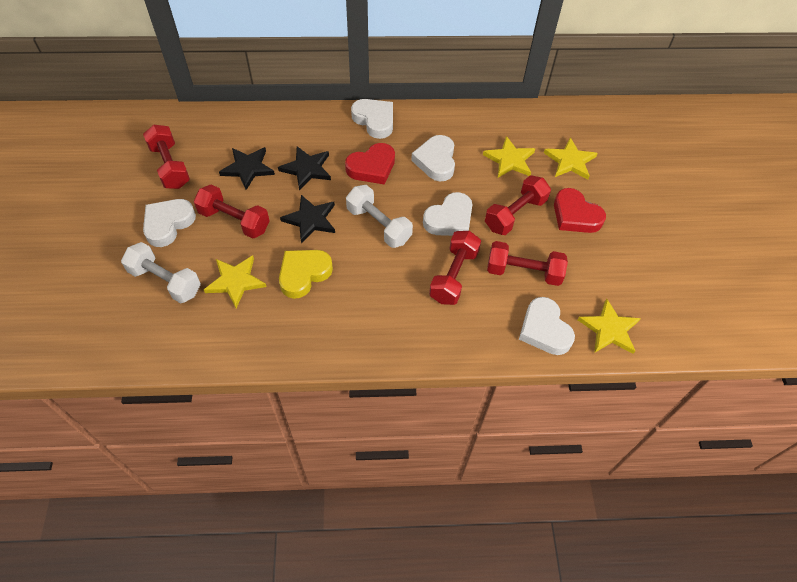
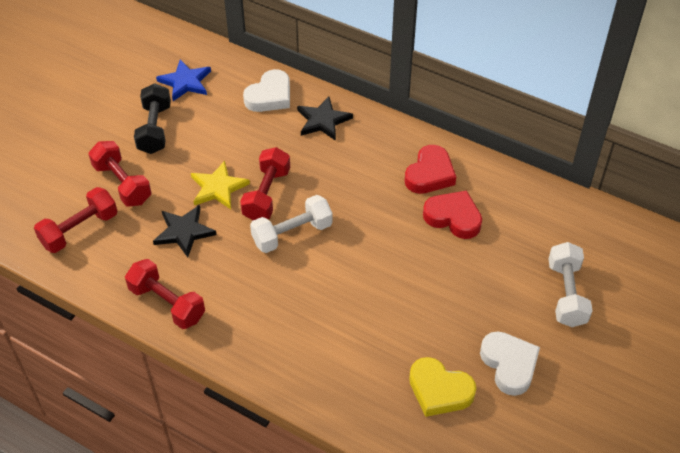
black dumbbell: none = 0 -> [134,83,171,154] = 1
black star: [219,147,275,190] [278,146,331,190] [280,195,335,243] = 3 -> [153,205,217,257] [297,97,353,141] = 2
blue star: none = 0 -> [156,59,211,101] = 1
red dumbbell: [143,125,190,189] [194,185,269,239] [429,231,481,305] [485,175,551,235] [487,241,568,286] = 5 -> [34,187,118,253] [88,141,152,206] [125,259,205,329] [240,147,290,220] = 4
white heart: [143,199,196,247] [351,99,393,139] [411,135,455,181] [423,192,472,236] [519,297,575,355] = 5 -> [243,69,290,112] [480,331,540,396] = 2
yellow star: [204,255,266,308] [483,136,535,178] [544,137,598,179] [578,298,641,354] = 4 -> [191,161,250,209] = 1

